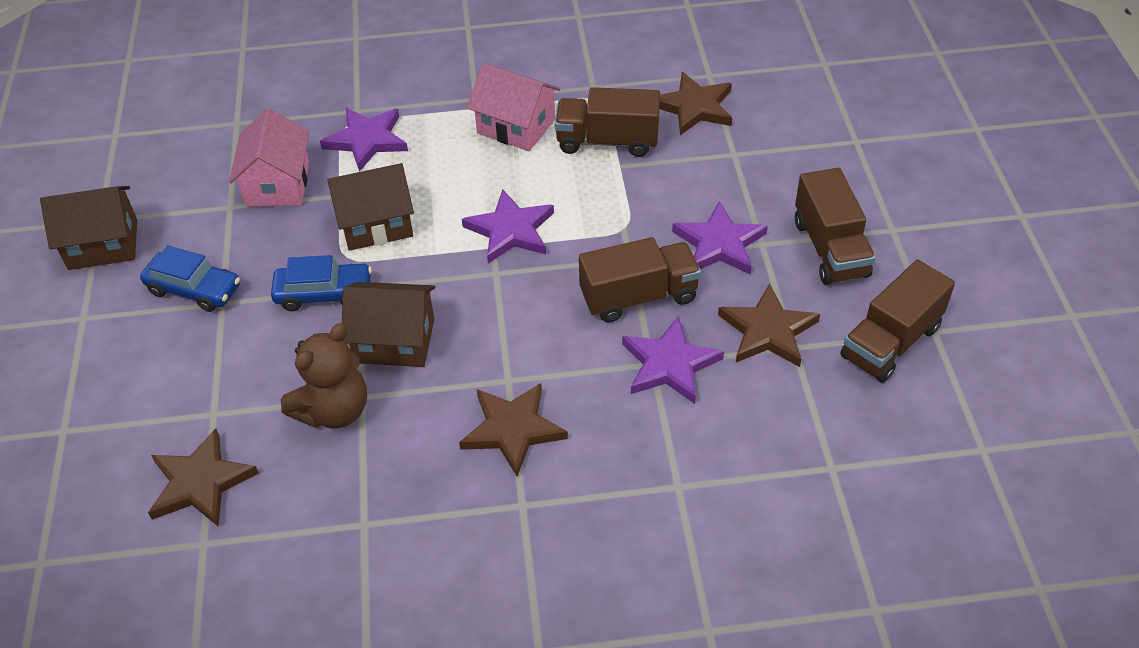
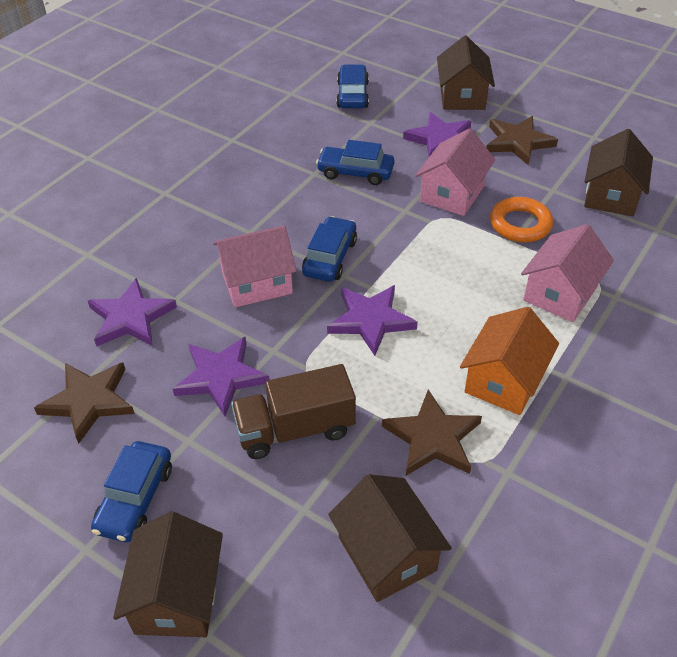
blue car: [140,245,240,312] [271,255,372,311] = 2 -> [91,441,172,542] [302,216,357,282] [316,140,395,185] [336,64,369,108] = 4
brown house: [40,186,137,270] [327,163,414,251] [342,282,435,367] = 3 -> [113,511,223,637] [328,474,452,602] [437,36,495,110] [584,129,653,216] = 4
brown star: [148,428,259,526] [459,383,568,476] [660,72,732,135] [718,284,820,367] = 4 -> [34,362,135,444] [382,389,482,476] [486,116,558,165] = 3
brown teddy bear: [281,323,367,429] = 1 -> none = 0
brown truck: [555,87,660,157] [579,237,701,323] [795,168,876,285] [840,260,955,383] = 4 -> [231,364,356,459] = 1
orange house: none = 0 -> [460,307,559,415] = 1
orange ring: none = 0 -> [490,197,553,242] = 1
pink house: [229,108,309,207] [467,63,561,151] = 2 -> [213,225,297,308] [415,128,495,216] [521,224,614,322] = 3

